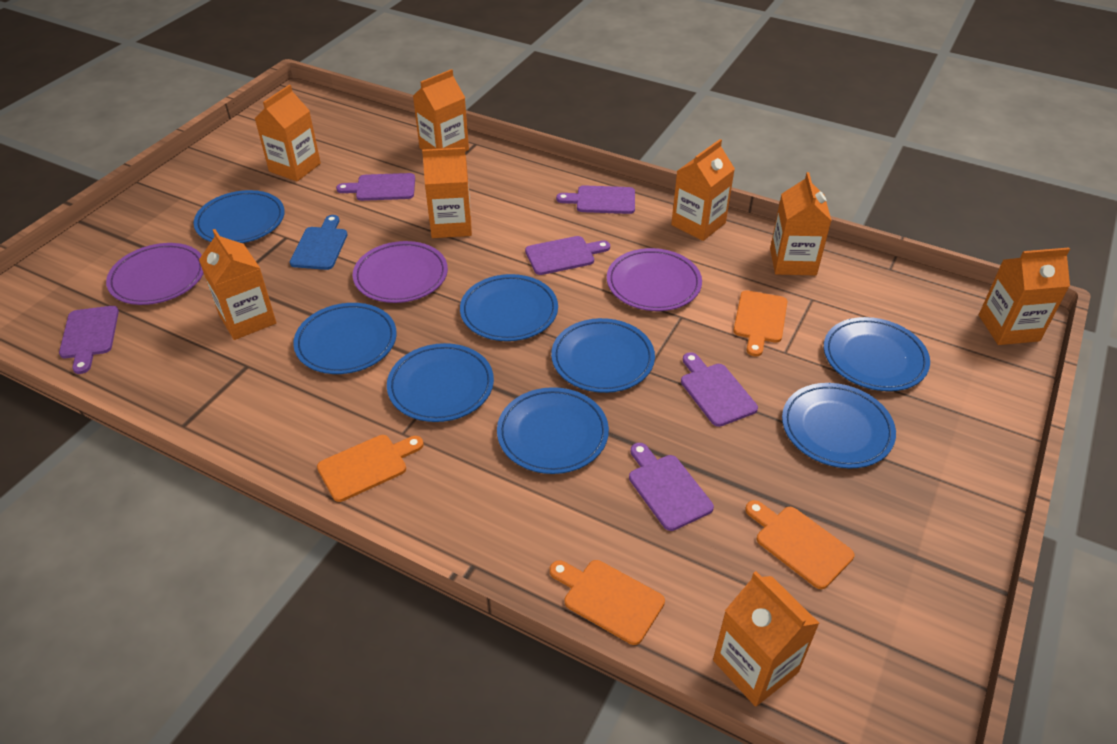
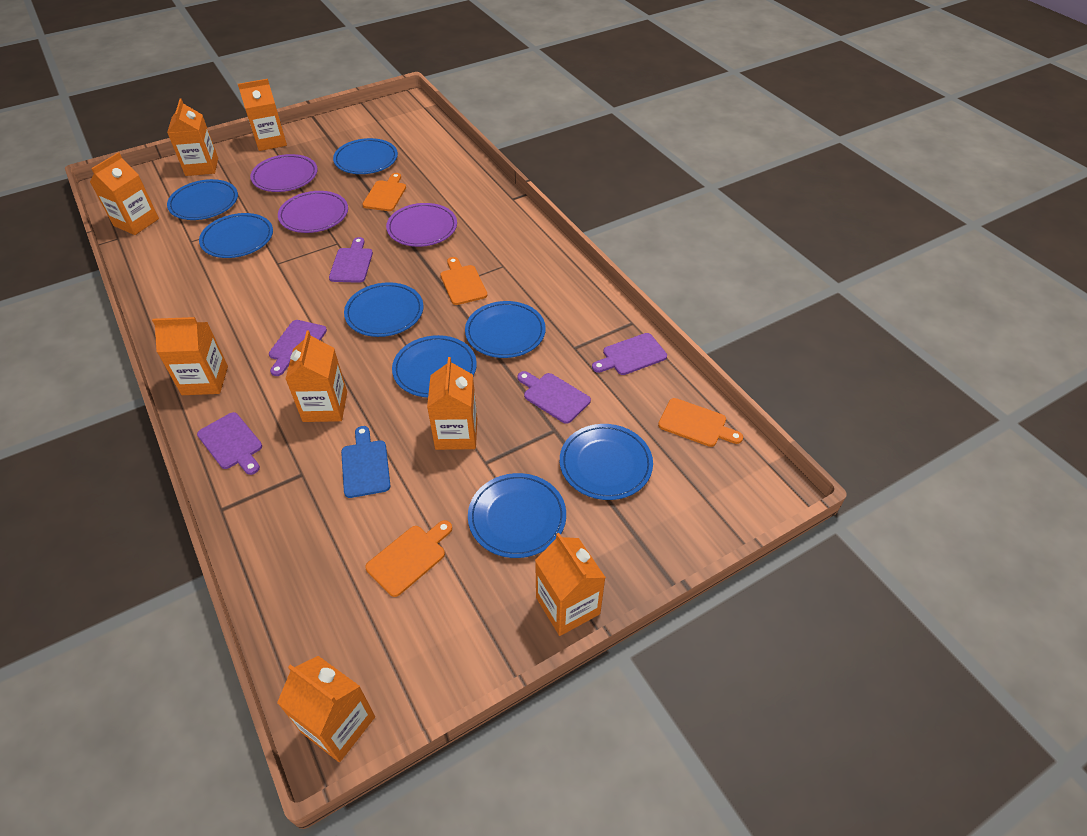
purple cutting board: [59,306,119,374] [336,173,415,201] [525,236,610,275] [556,185,635,214] [629,443,714,531] [681,352,758,427] = 6 -> [197,412,262,475] [269,320,327,376] [329,237,373,283] [517,371,591,424] [592,333,667,375] = 5

